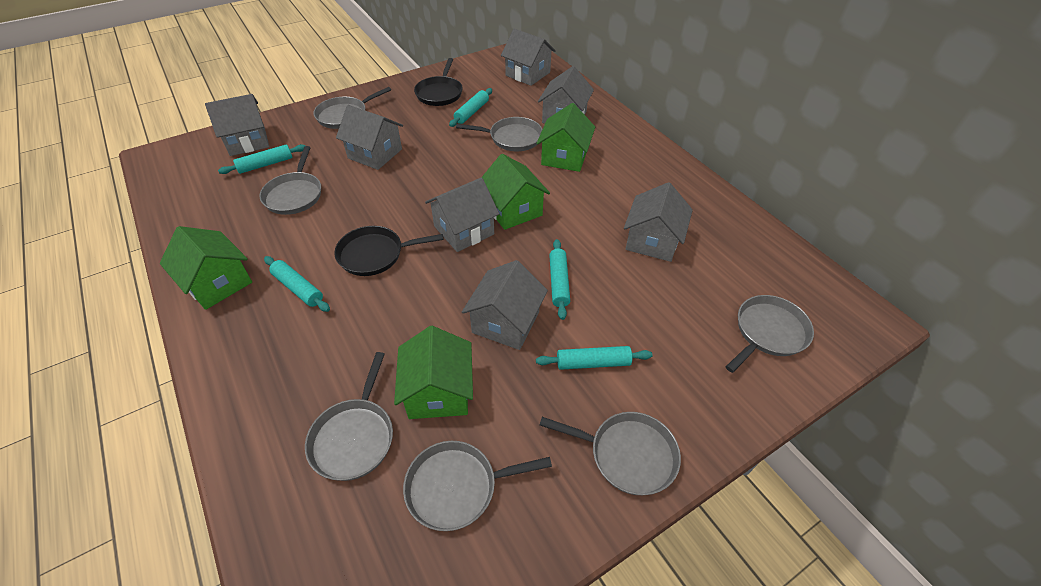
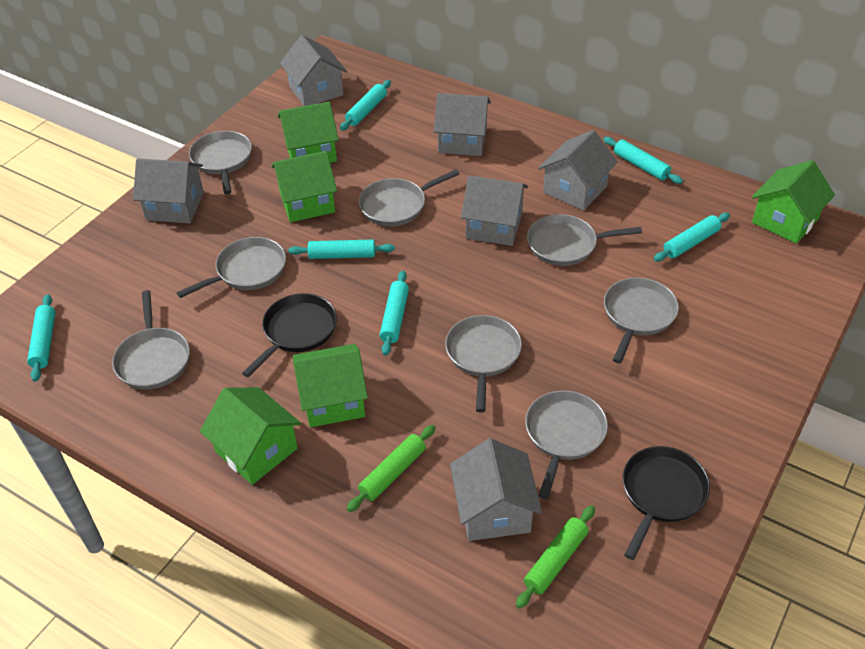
green house: [160,226,252,310] [394,326,473,419] [482,154,550,230] [537,103,595,172] = 4 -> [200,387,301,485] [271,151,337,222] [278,102,339,163] [293,344,368,427] [752,160,835,244] = 5
green rolling pin: none = 0 -> [346,425,436,512] [516,505,595,609] = 2
grey house: [205,94,269,156] [336,105,403,170] [425,177,499,252] [462,260,548,350] [501,29,556,86] [538,66,594,124] [624,182,693,262] = 7 -> [133,158,204,223] [280,35,347,106] [434,93,491,156] [450,438,542,541] [461,175,528,246] [538,130,617,211] = 6
grey pan: [259,146,321,215] [305,352,393,481] [314,87,391,129] [403,441,552,531] [456,117,542,151] [540,412,681,495] [726,295,814,373] = 7 -> [112,290,190,389] [176,237,286,298] [189,131,252,194] [359,169,459,226] [445,315,522,412] [525,390,608,499] [527,214,642,266] [604,278,679,364] = 8
turquoise rolling pin: [218,144,305,174] [264,256,330,312] [449,88,492,127] [536,346,653,370] [549,239,570,320] = 5 -> [27,294,56,382] [288,239,395,259] [340,80,391,131] [380,271,409,356] [603,137,683,184] [654,213,730,261] = 6

